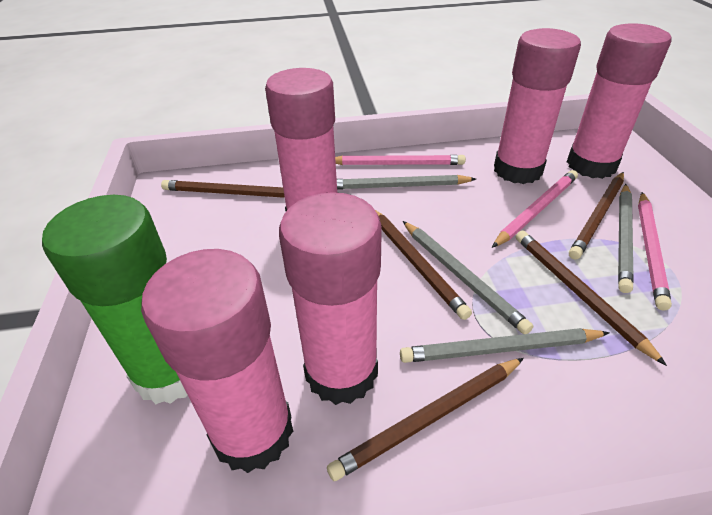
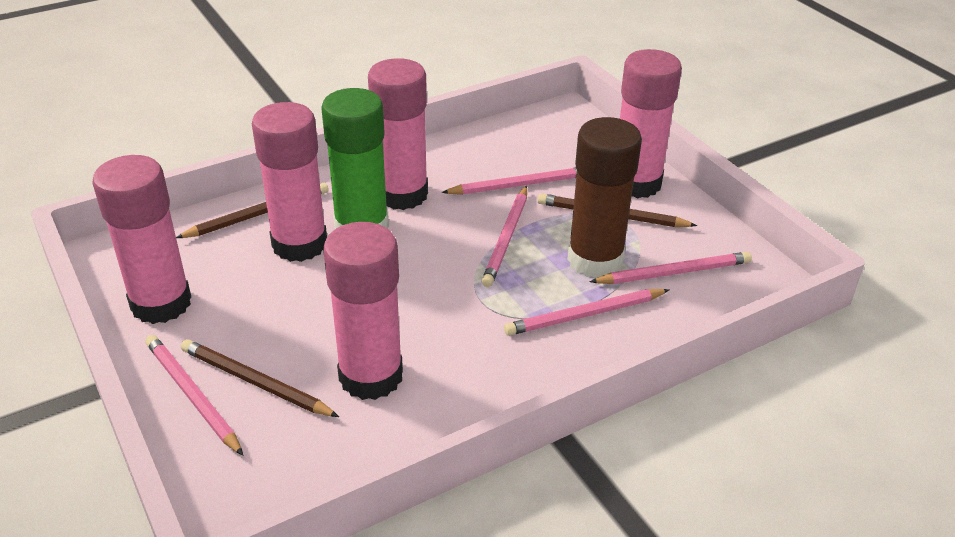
brown glue stick: none = 0 -> [567,117,642,278] = 1
brown pencil: [161,180,285,198] [327,358,524,481] [374,209,472,320] [516,231,667,366] [569,172,624,260] = 5 -> [176,183,329,238] [181,339,339,417] [538,193,697,227] = 3
grey pencil: [337,175,476,190] [400,328,610,363] [403,221,533,334] [618,184,634,293] = 4 -> none = 0
pink pencil: [335,155,466,165] [492,170,578,248] [638,192,672,310] = 3 -> [145,335,243,456] [441,167,577,195] [481,186,527,287] [504,289,669,336] [590,252,752,284] = 5

